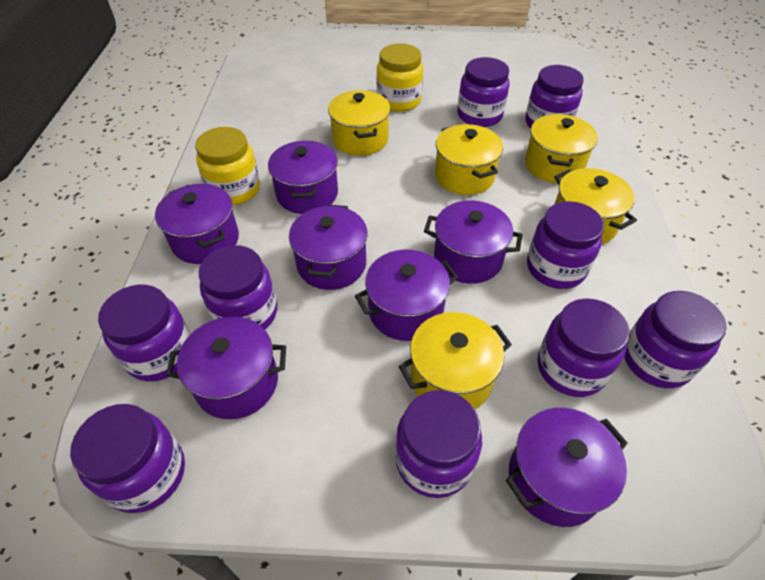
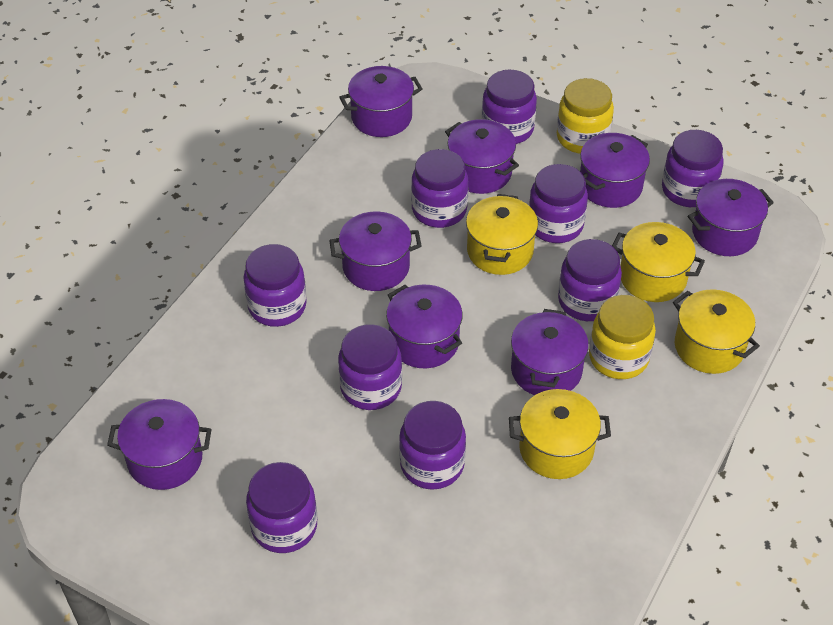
purple pot: [155,184,239,264] [166,317,286,419] [268,141,338,214] [289,204,368,290] [355,250,458,341] [424,201,523,284] [506,408,627,527] = 7 -> [107,399,212,490] [329,211,422,291] [339,66,423,137] [386,285,463,368] [445,119,519,194] [511,309,589,395] [580,133,650,208] [688,179,774,256] = 8
yellow pot: [328,90,391,156] [399,312,512,410] [435,124,503,195] [525,114,598,183] [554,168,637,245] = 5 -> [466,194,538,275] [509,389,611,479] [612,222,705,302] [673,290,760,374] = 4

